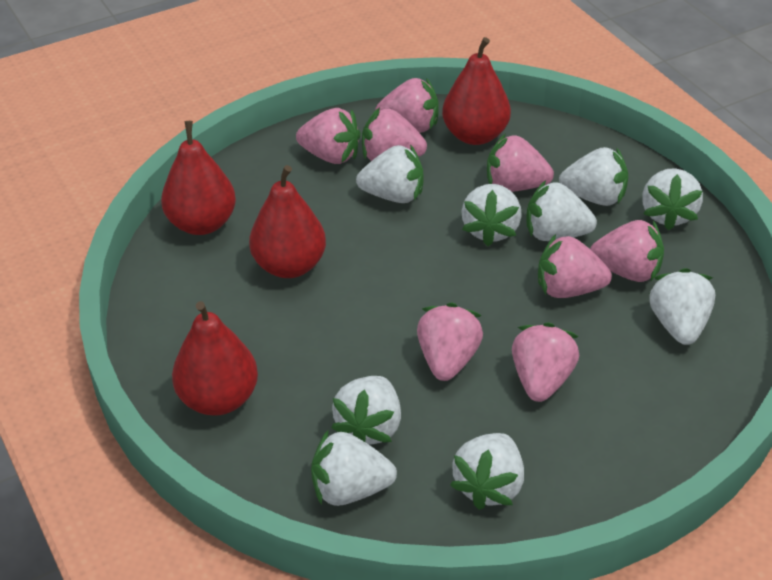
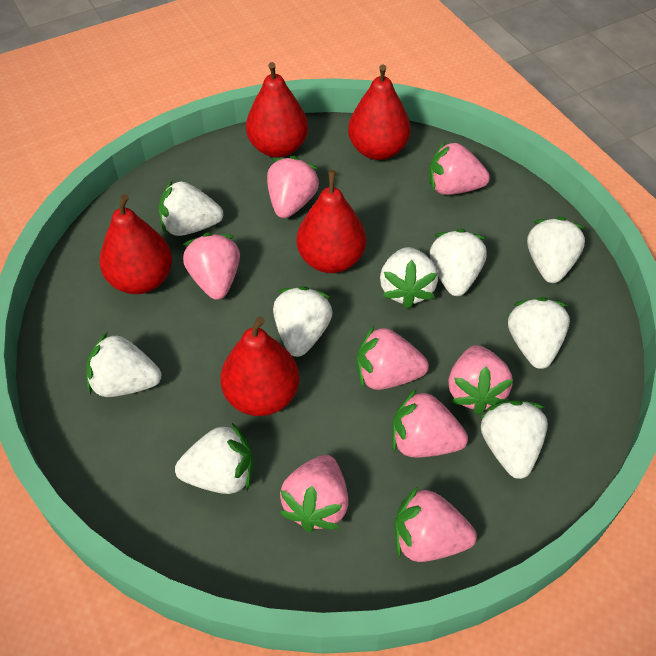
red pear: [161,121,236,235] [172,301,258,416] [249,165,326,278] [442,37,511,145] = 4 -> [100,194,172,294] [220,316,299,416] [246,62,308,158] [297,170,366,273] [348,65,411,160] = 5

